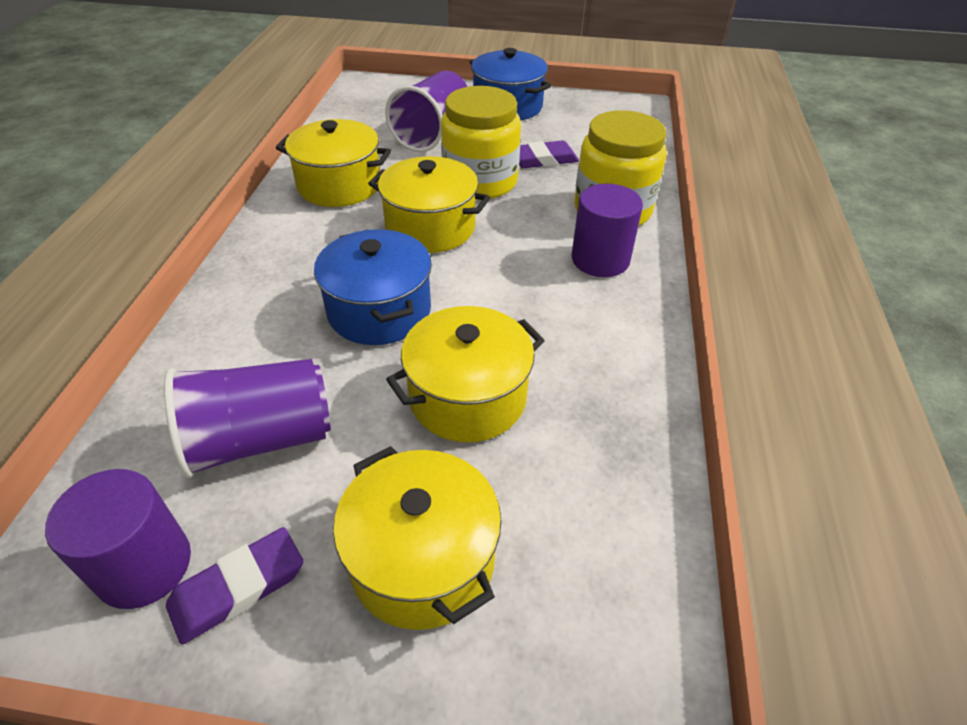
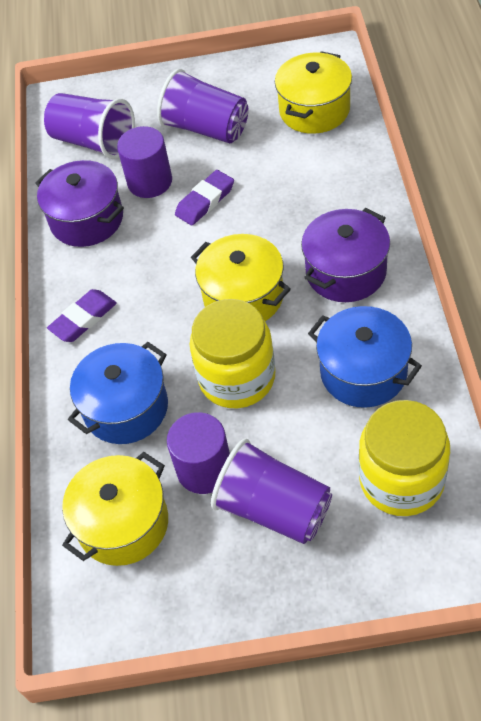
purple cup: [164,359,331,478] [385,71,467,152] = 2 -> [44,93,135,159] [157,69,248,143] [211,439,332,544] = 3
purple pot: none = 0 -> [35,160,124,247] [301,208,390,302] = 2
yellow pot: [276,119,391,207] [333,446,502,630] [368,156,490,253] [386,306,545,442] = 4 -> [62,452,168,566] [191,234,291,321] [275,51,352,134] = 3

